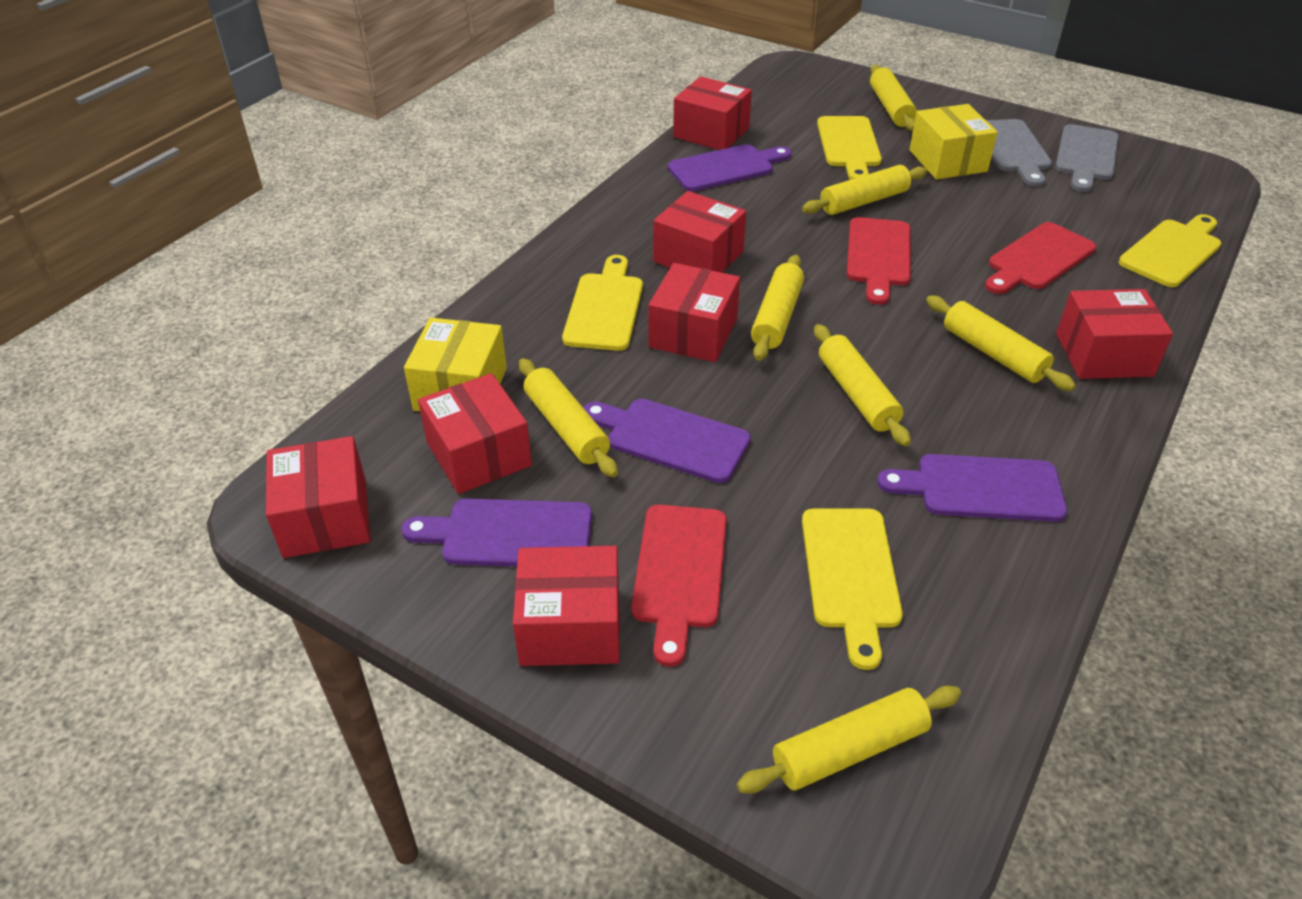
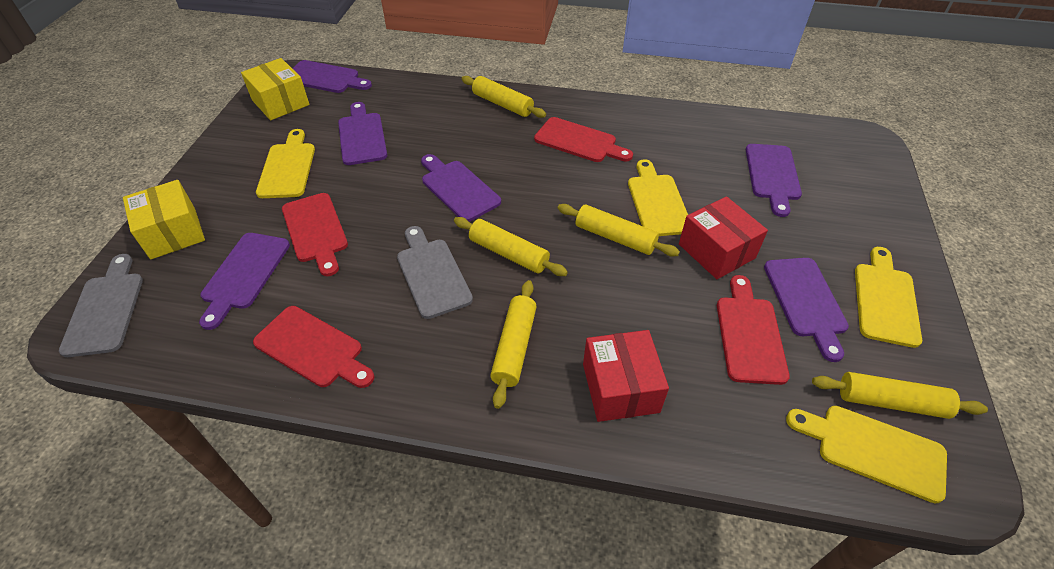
purple cutting board: [401,499,592,567] [583,399,751,483] [668,144,791,191] [877,454,1067,522] = 4 -> [199,233,290,330] [292,60,372,93] [338,102,387,165] [421,154,501,222] [746,144,802,217] [764,258,849,362] = 6
red box: [266,436,370,558] [418,373,532,494] [513,546,620,666] [648,263,740,362] [653,191,746,273] [673,76,752,150] [1056,289,1173,379] = 7 -> [583,330,669,422] [679,196,768,279] = 2
red cutting board: [631,505,727,667] [847,217,911,305] [985,222,1096,294] = 3 -> [253,306,374,388] [282,193,348,276] [534,117,633,162] [717,275,790,385] = 4
yellow rolling pin: [519,358,618,477] [737,686,961,794] [751,255,804,361] [802,165,927,215] [814,324,911,446] [870,65,917,131] [926,295,1076,391] = 7 -> [454,217,568,276] [461,76,546,118] [490,280,537,409] [558,204,680,257] [812,372,988,419] = 5

